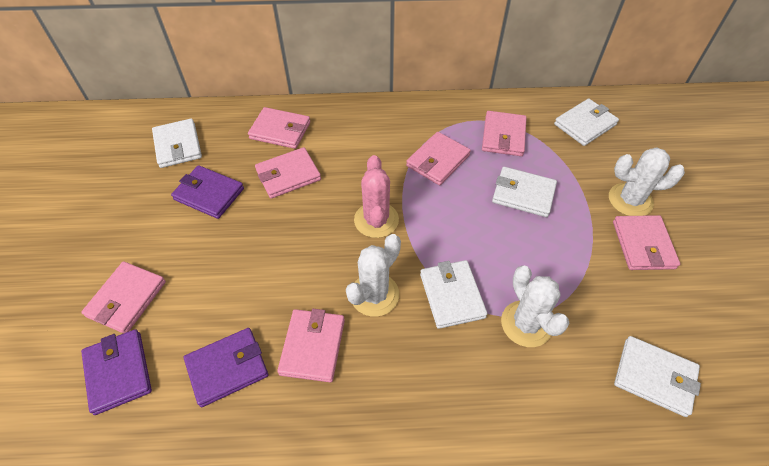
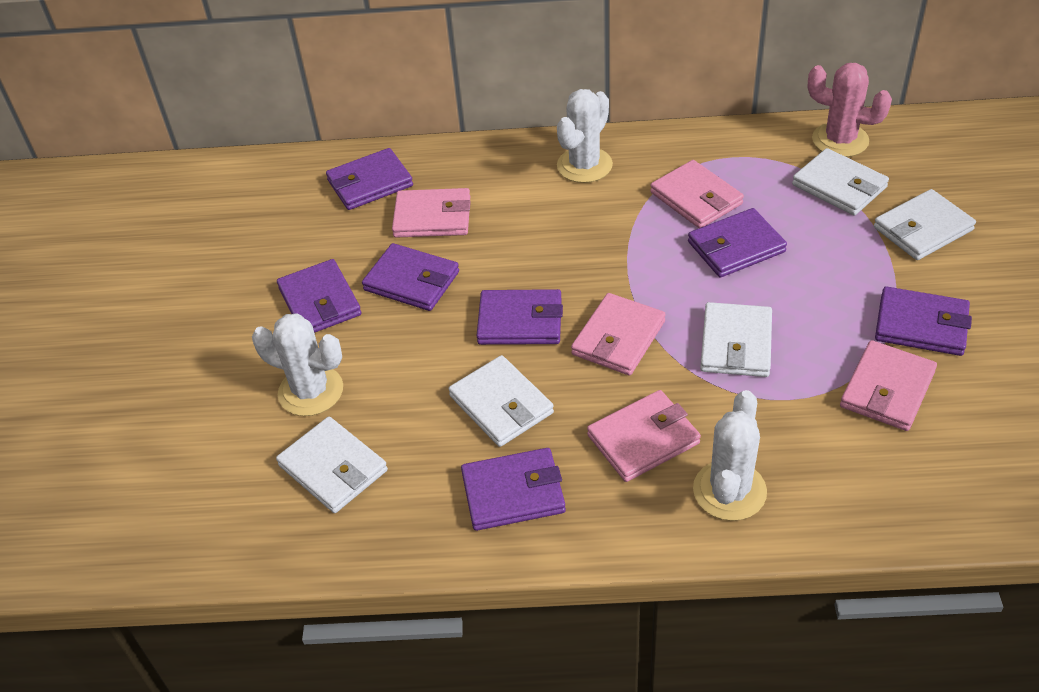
pink wallet: [81,261,166,334] [248,107,310,149] [255,147,321,199] [277,309,345,382] [406,132,471,185] [482,111,527,156] [613,215,680,270] = 7 -> [392,188,471,238] [571,293,666,376] [587,390,701,482] [650,160,744,228] [840,340,937,431] = 5
purple wallet: [81,329,152,415] [171,165,244,219] [184,328,268,407] = 3 -> [277,259,361,333] [326,148,413,210] [362,243,459,311] [461,448,566,531] [476,289,563,345] [688,208,787,278] [875,287,972,356] = 7

